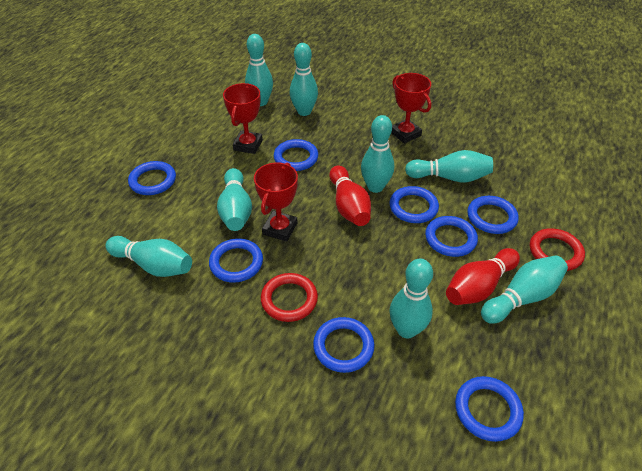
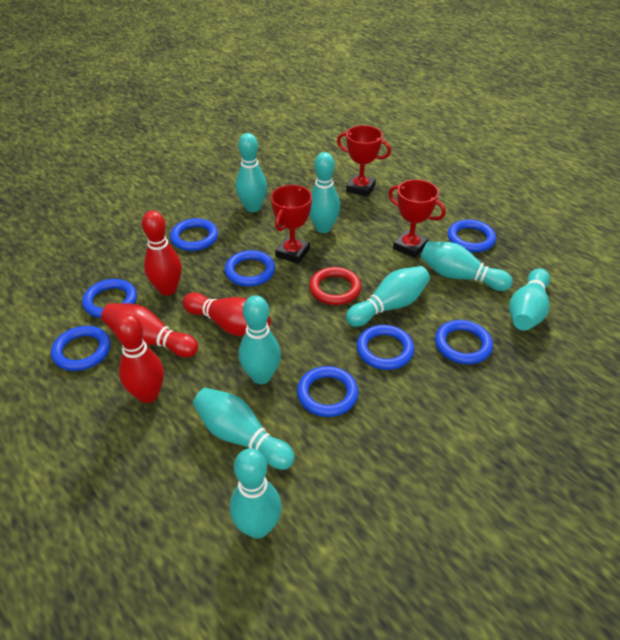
red bowling pin: [329,166,371,226] [446,248,520,305] = 2 -> [101,303,198,357] [114,314,164,403] [142,211,182,296] [183,292,271,336] = 4
red ring: [261,273,318,322] [530,228,585,271] = 2 -> [309,267,361,305] = 1

